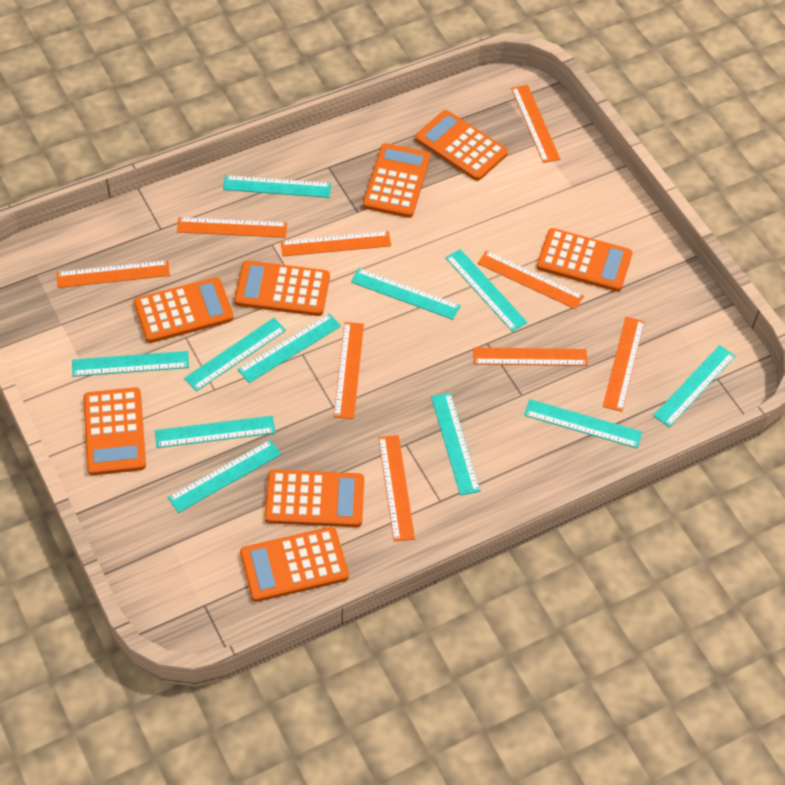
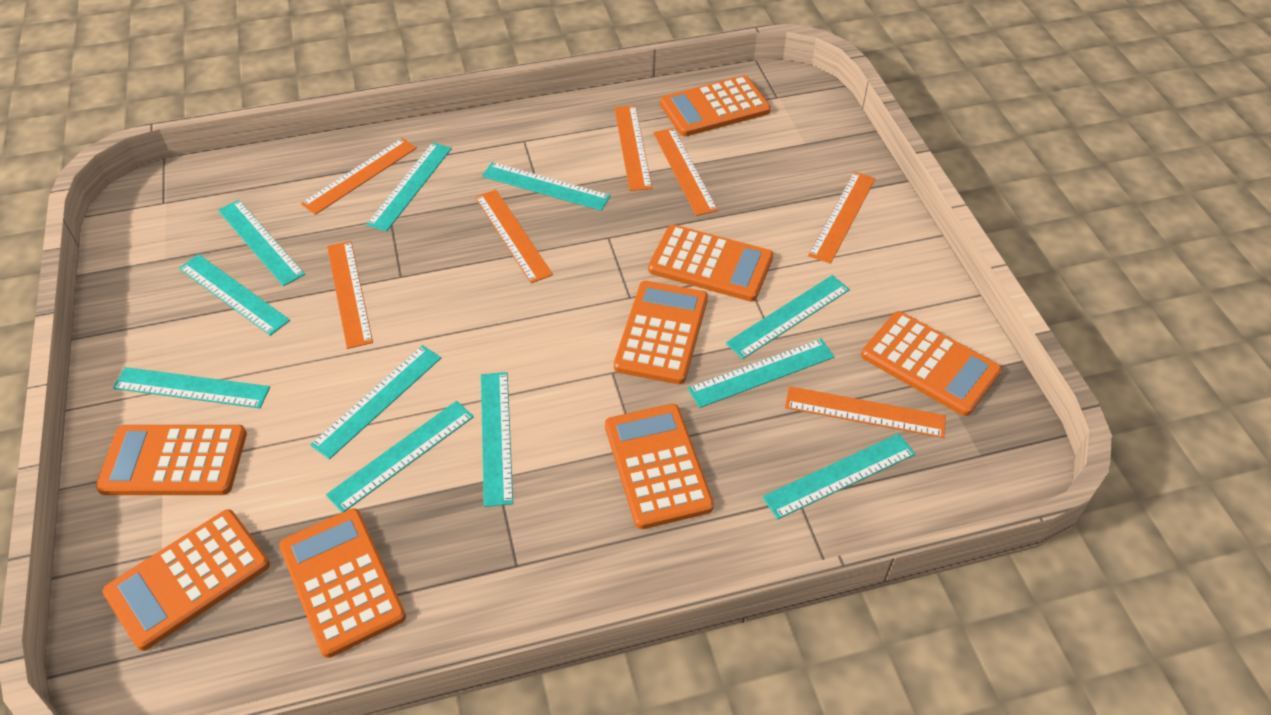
orange ruler: [57,260,170,288] [177,217,287,238] [281,231,391,256] [334,322,364,419] [378,435,415,542] [473,348,588,366] [477,250,584,309] [511,85,560,163] [603,317,645,412] = 9 -> [301,138,417,215] [327,241,373,349] [475,190,553,283] [615,106,652,191] [653,128,718,216] [785,386,946,438] [808,172,875,264] = 7

